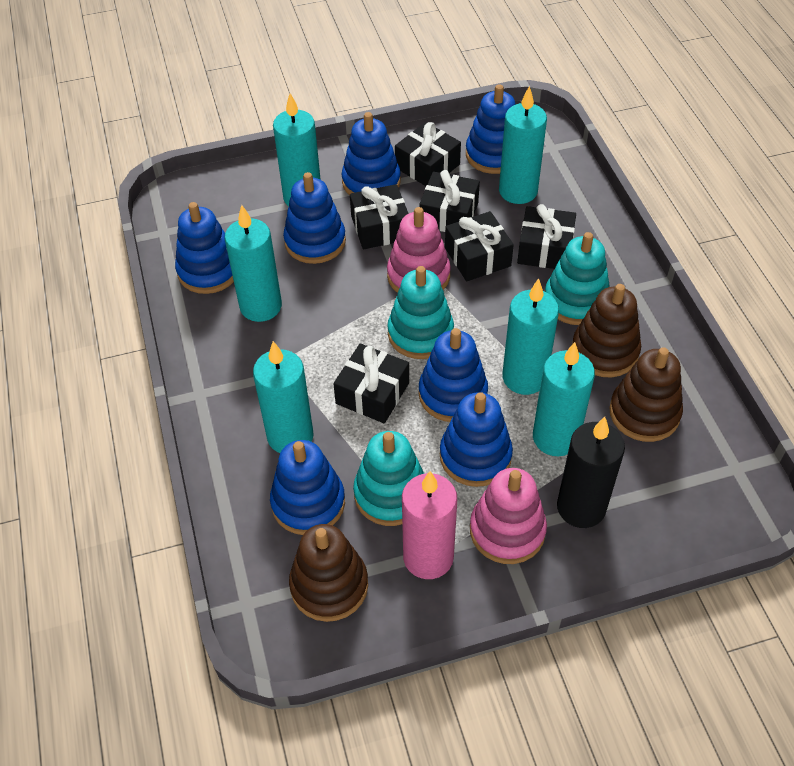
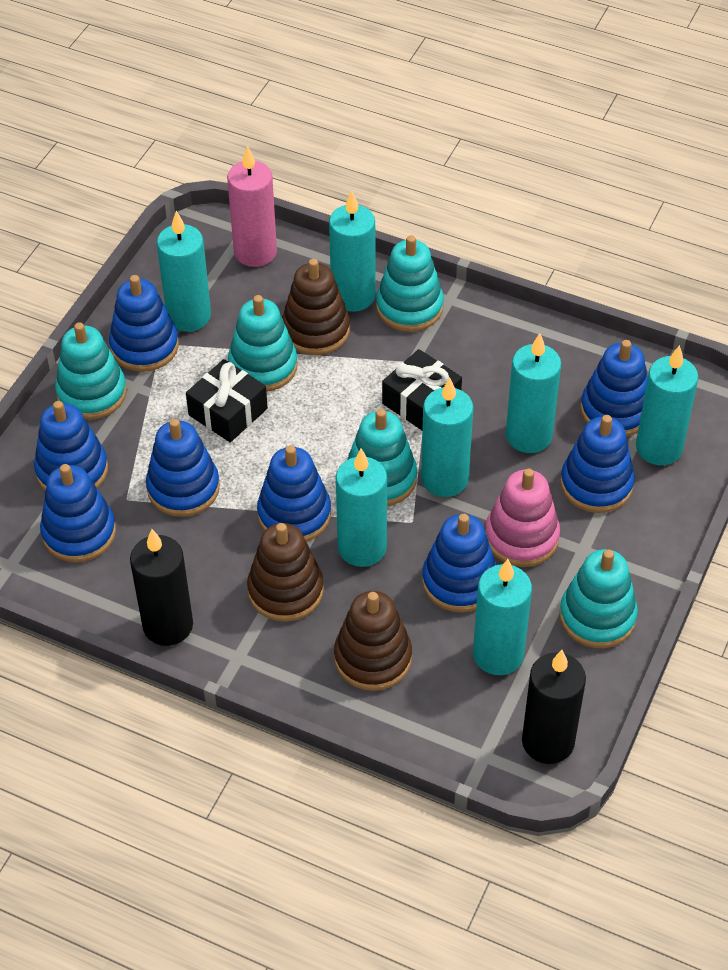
black candle: [557,417,625,528] = 1 -> [130,529,193,646] [522,650,586,764] = 2
black gift: [333,343,409,423] [350,184,409,249] [395,122,461,186] [419,170,480,232] [445,211,514,281] [517,204,576,269] = 6 -> [186,359,268,442] [382,349,462,430] = 2
blue stacking toy: [175,202,234,294] [270,440,345,535] [283,172,346,264] [342,112,401,195] [419,328,488,422] [440,392,513,487] [466,84,516,174] = 7 -> [34,401,108,491] [40,464,116,562] [109,275,179,372] [146,419,220,517] [257,445,331,542] [422,514,496,612] [560,415,635,513] [580,340,648,436] = 8
pink stacking toy: [387,207,451,293] [470,468,547,564] = 2 -> [485,469,560,567] = 1
turquoise candle: [225,205,282,322] [253,341,314,453] [273,93,321,206] [499,86,547,204] [502,278,559,395] [533,342,595,456] = 6 -> [157,211,211,332] [329,191,375,312] [336,448,387,567] [421,377,473,497] [473,559,532,675] [506,333,561,453] [636,345,698,465] = 7
turquoise stacking toy: [353,431,424,526] [387,266,454,359] [545,232,609,325] = 3 -> [55,322,127,420] [228,295,298,392] [347,409,417,506] [376,235,444,332] [560,549,638,648] = 5

